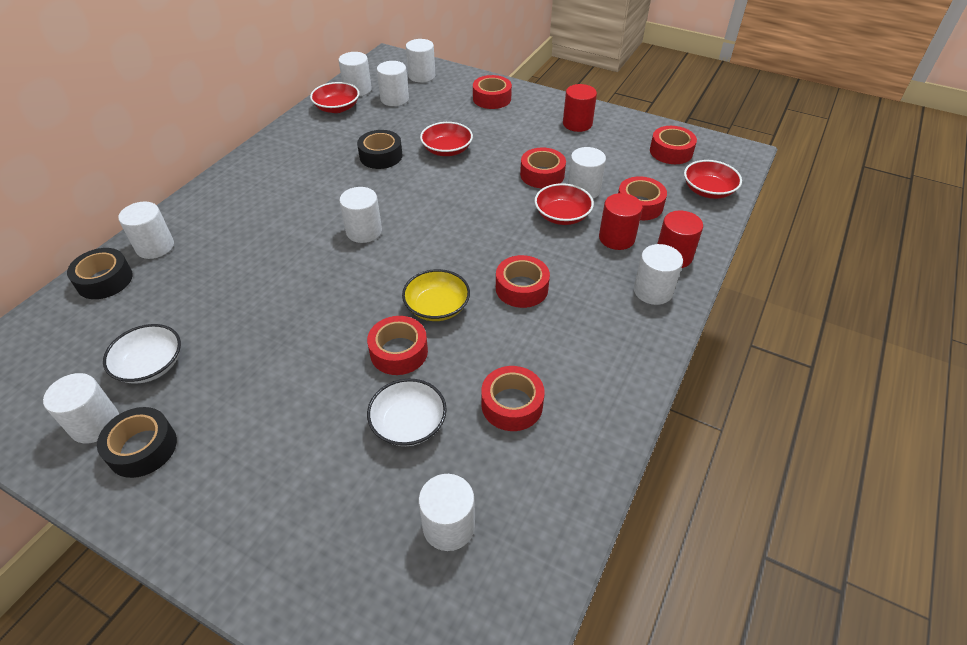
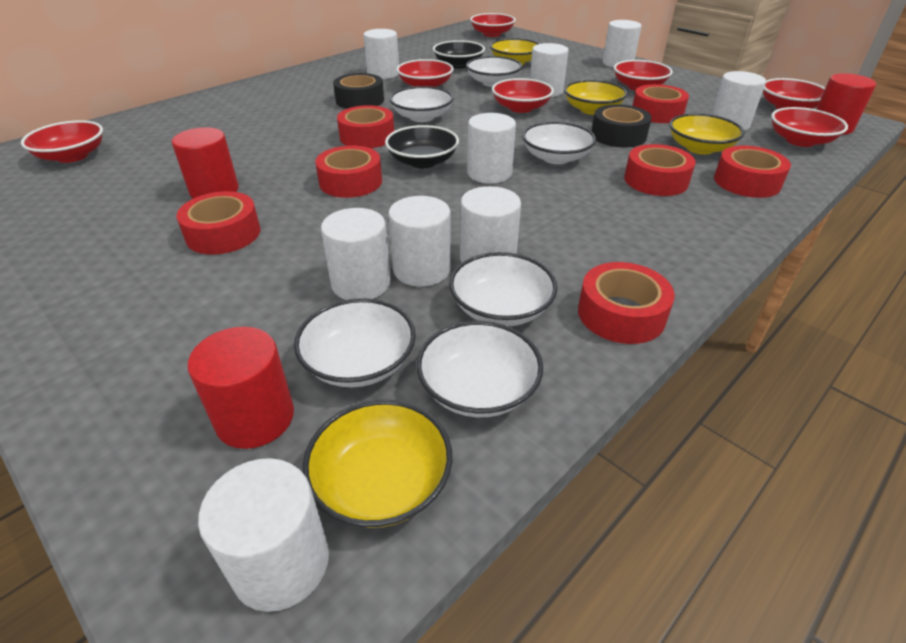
black bowl: none = 0 -> [385,125,459,168] [433,40,485,69] = 2
black tape: [67,248,133,299] [97,407,177,478] [357,130,403,169] = 3 -> [333,73,384,109] [591,104,652,148] = 2
red bowl: [310,82,359,113] [420,122,473,156] [534,183,594,225] [684,160,742,199] = 4 -> [21,120,103,163] [397,59,454,87] [470,13,516,37] [492,78,554,113] [614,60,673,91] [763,78,825,109] [771,107,848,147] = 7
white bowl: [103,324,181,384] [367,379,447,446] = 2 -> [294,298,416,387] [390,86,453,122] [416,321,543,417] [449,252,557,326] [466,56,522,87] [522,122,596,164] = 6
yellow bowl: [402,269,470,321] = 1 -> [303,400,452,528] [490,38,540,65] [564,80,628,115] [669,113,744,154] = 4

